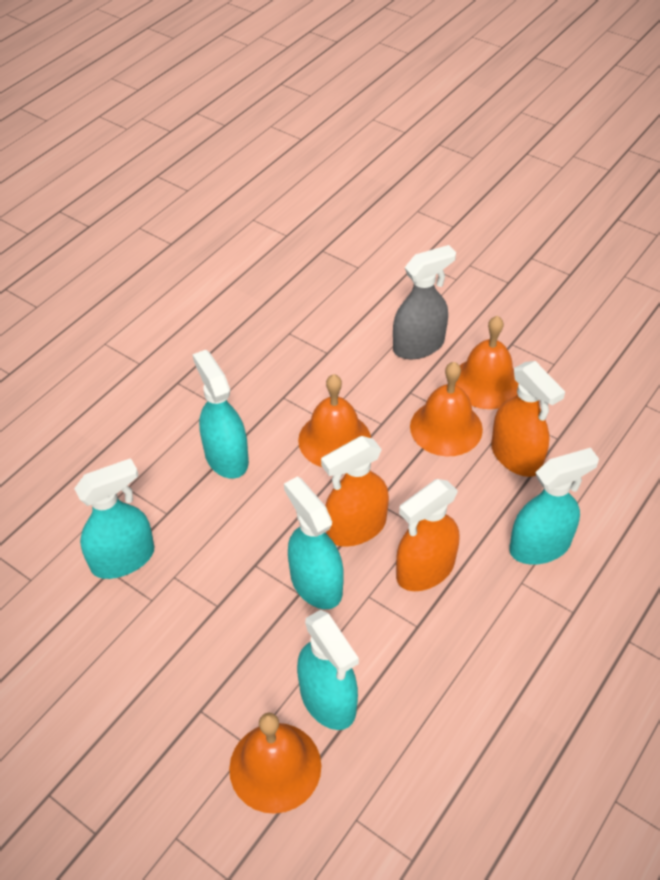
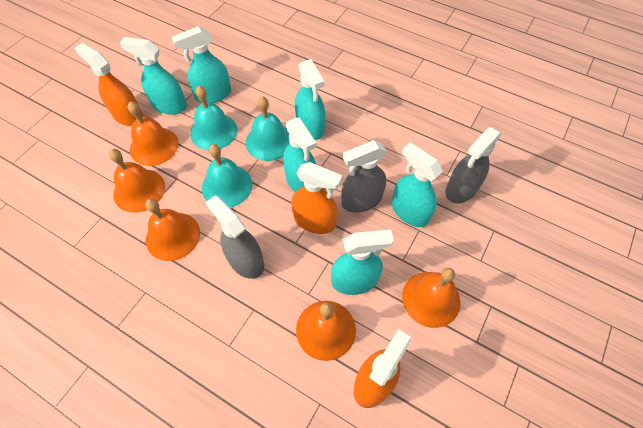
grey spray bottle: [393,245,456,359] = 1 -> [206,195,264,279] [341,140,387,213] [445,127,502,203] = 3
orange bell: [229,713,321,814] [298,374,371,467] [410,362,483,456] [455,316,519,409] = 4 -> [109,149,165,213] [128,101,179,166] [145,198,200,261] [296,301,356,361] [402,268,461,328] = 5
turquoise bell: none = 0 -> [190,86,237,150] [202,144,252,207] [246,96,290,161] = 3
turquoise spray bottle: [74,458,155,579] [193,350,249,479] [284,476,344,609] [297,610,359,730] [509,448,599,565] = 5 -> [120,37,187,115] [172,26,231,103] [283,118,316,192] [295,59,325,140] [331,229,394,295] [392,142,443,227] = 6

